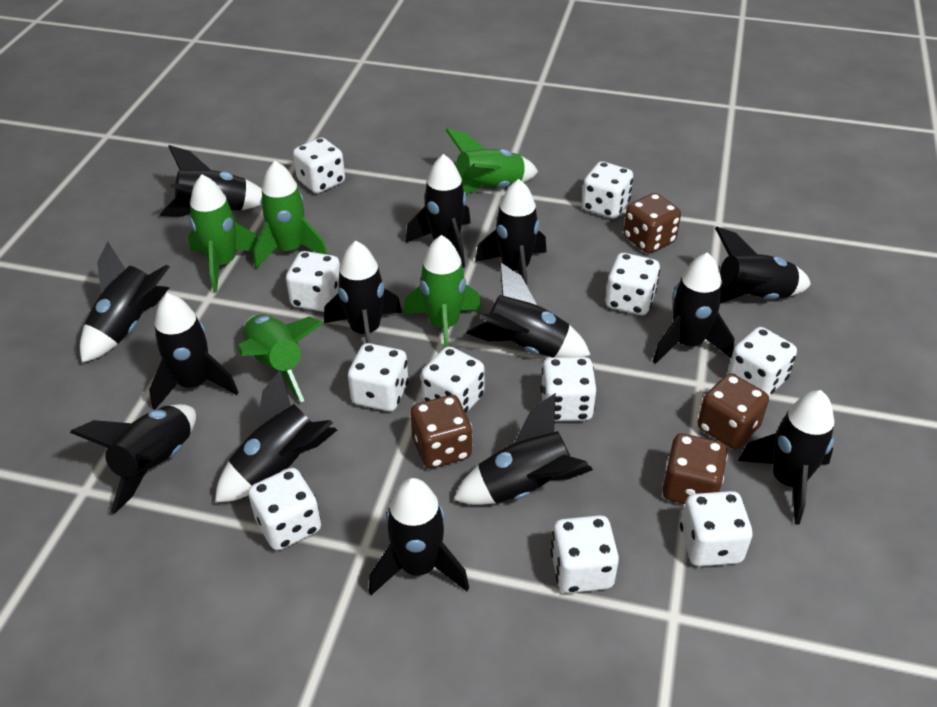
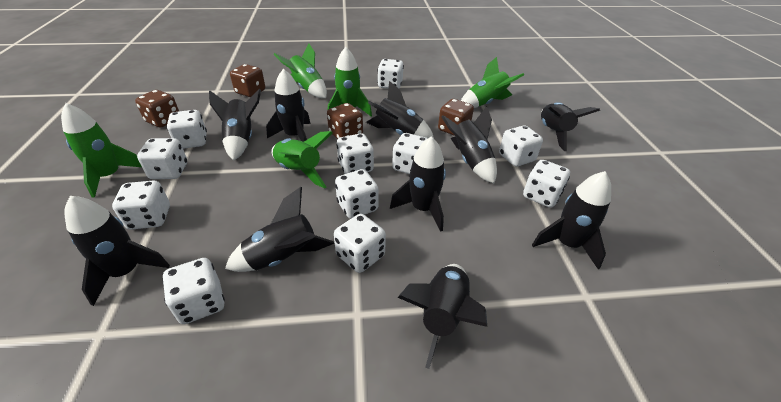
black rocket: [70,404,196,514] [80,242,169,363] [149,293,239,410] [160,145,262,217] [215,370,337,503] [324,241,402,343] [369,478,469,595] [405,154,471,268] [453,393,593,505] [466,263,591,357] [475,179,547,285] [653,252,735,364] [715,227,811,304] [738,390,834,525] = 14 -> [64,196,170,306] [209,89,261,161] [225,187,334,272] [266,69,311,142] [366,81,434,138] [390,136,446,232] [397,264,487,369] [441,106,497,183] [532,171,611,270] [541,102,600,151] = 10

